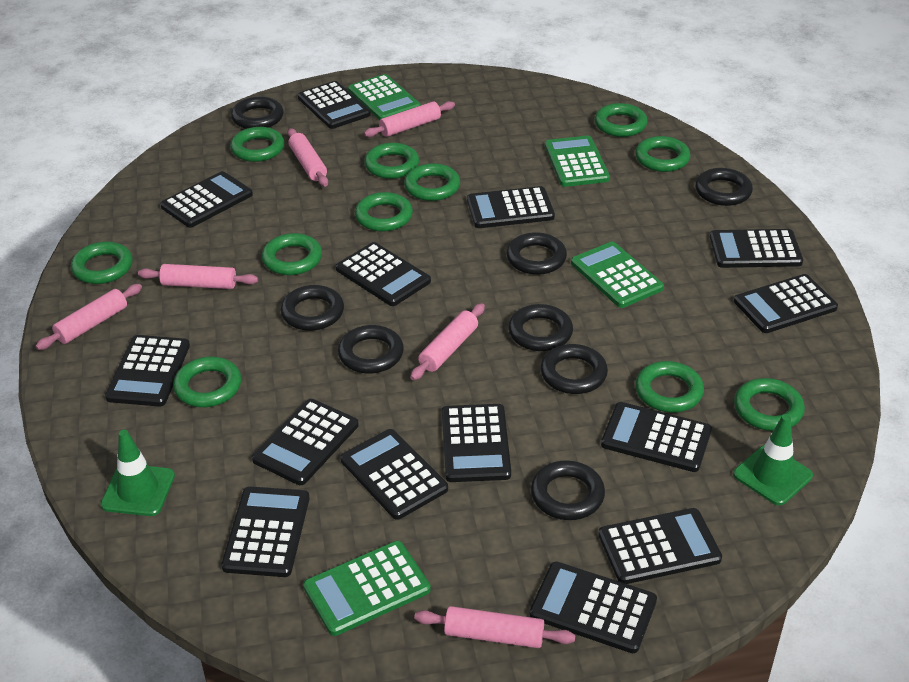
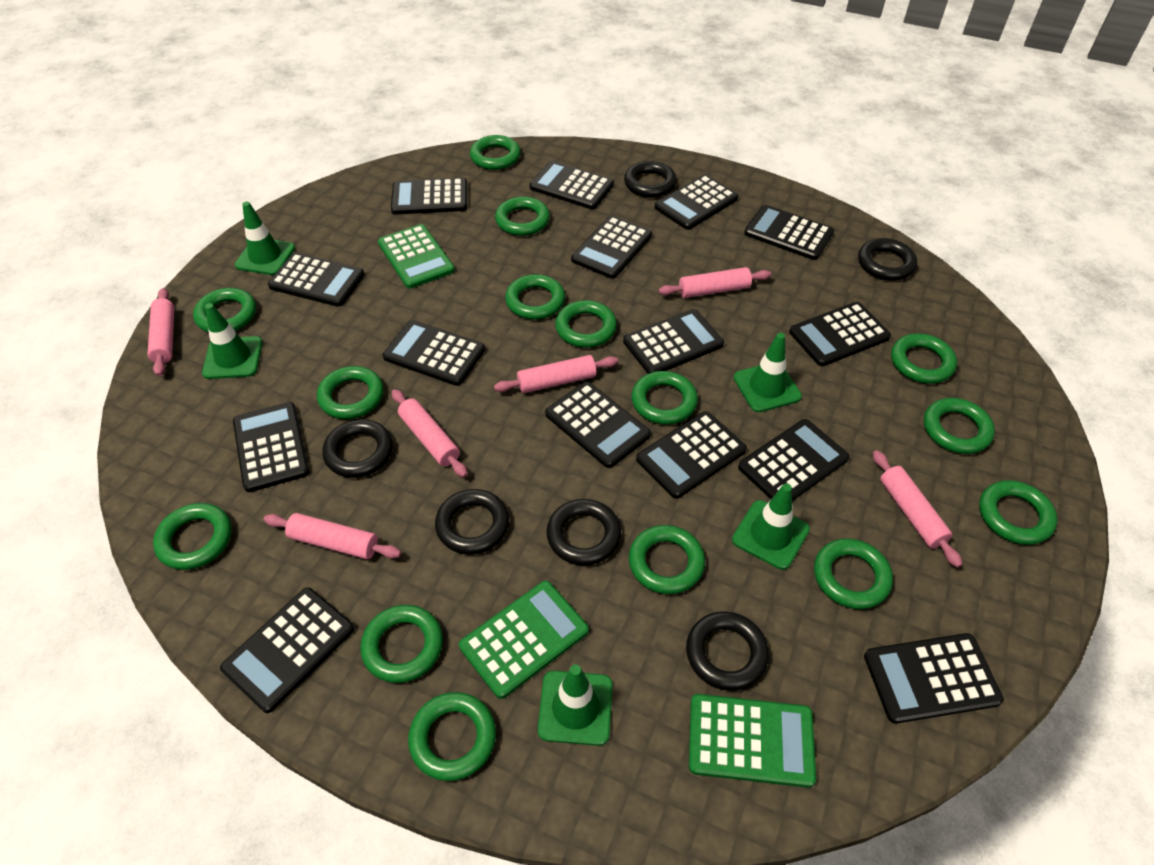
black calculator: [105,335,190,407] [160,171,253,228] [221,486,310,577] [252,399,359,485] [298,81,371,129] [336,242,431,306] [340,429,448,520] [442,404,511,482] [467,186,555,228] [529,562,657,653] [598,508,722,584] [601,402,712,472] [710,229,803,268] [734,274,838,333] = 14 -> [220,587,354,713] [233,402,309,492] [268,253,364,307] [383,320,485,386] [391,178,467,215] [529,161,614,209] [545,382,651,468] [571,215,652,279] [623,309,724,374] [636,411,747,499] [655,174,739,230] [738,419,850,501] [744,205,834,260] [789,302,891,366] [864,633,1004,724] = 15
black ring: [231,97,284,129] [281,285,344,331] [338,325,404,374] [506,232,567,275] [508,304,573,351] [531,460,605,520] [540,344,608,394] [695,168,753,206] = 8 -> [322,419,393,478] [435,489,509,555] [546,499,621,566] [624,161,677,198] [686,611,769,691] [858,238,917,281] = 6
green calculator: [303,541,431,636] [348,74,421,120] [545,136,610,187] [571,242,664,308] = 4 -> [378,224,455,289] [459,581,589,699] [689,694,816,788] = 3
green ring: [71,241,133,284] [173,357,241,407] [230,127,284,162] [262,233,322,275] [355,192,413,232] [364,143,419,179] [404,163,460,201] [595,103,647,137] [635,136,690,172] [635,361,704,413] [734,378,805,431] = 11 -> [153,503,232,570] [193,288,256,333] [317,366,384,419] [360,605,443,683] [408,692,496,781] [470,135,521,170] [495,197,550,236] [505,274,565,320] [555,300,617,348] [629,525,705,594] [632,371,698,425] [814,538,893,609] [891,333,957,384] [924,398,995,454] [979,480,1057,545] = 15
green traffic cone: [100,430,175,516] [733,414,813,505] = 2 -> [202,303,263,379] [235,202,295,275] [538,665,613,746] [732,483,810,570] [734,333,802,412] = 5

